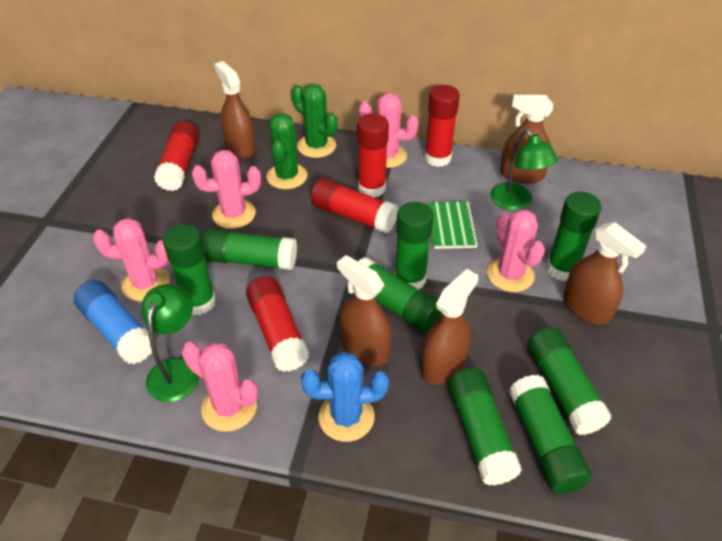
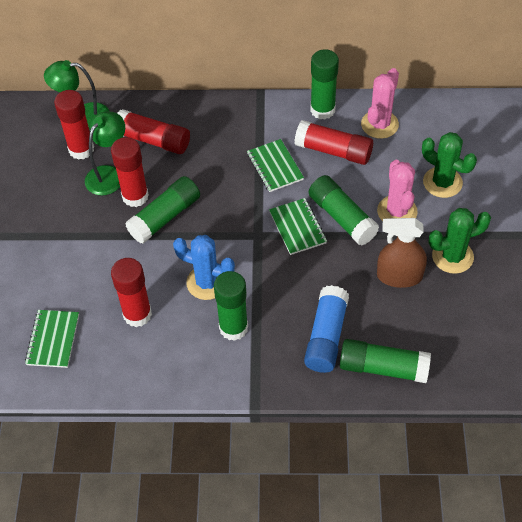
brown spray bottle: [214,61,256,158] [337,255,392,366] [421,269,478,385] [500,95,553,184] [563,222,646,325] = 5 -> [377,218,427,288] = 1
green glue stick: [163,224,216,315] [202,229,297,270] [358,257,442,332] [395,202,433,289] [448,368,522,486] [509,375,592,494] [527,327,612,435] [546,192,601,281] = 8 -> [125,176,200,244] [214,271,248,341] [309,175,379,246] [310,49,339,120] [340,339,431,383] = 5
green notebook: [427,202,479,249] = 1 -> [25,310,79,368] [247,139,304,192] [269,198,327,255] = 3
pink cactus: [93,218,170,301] [182,342,258,432] [192,150,261,229] [359,93,419,168] [487,210,545,292] = 5 -> [361,68,399,139] [377,160,418,221] = 2

